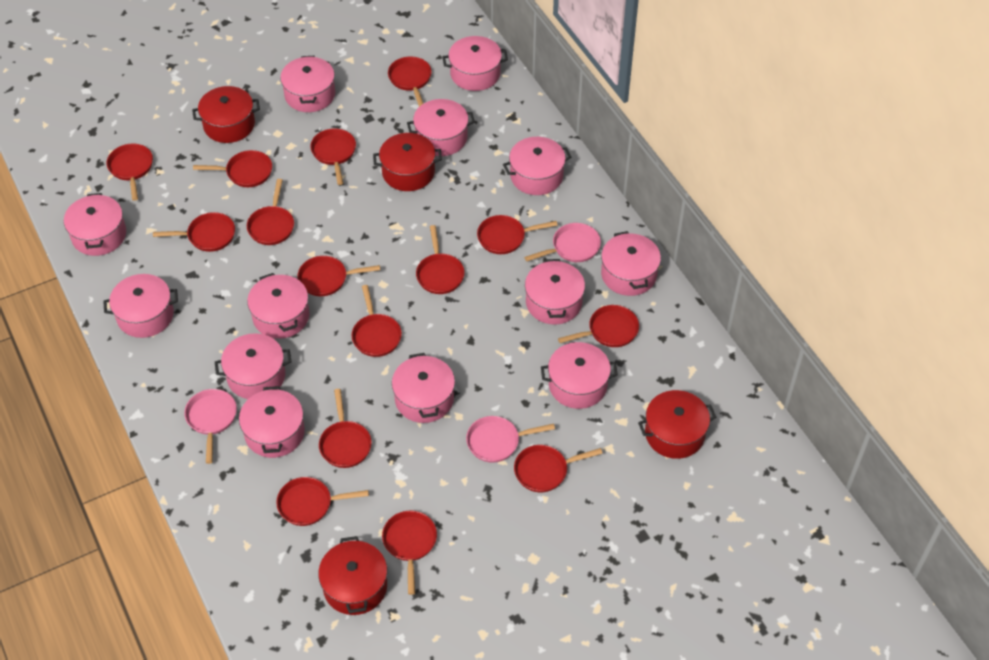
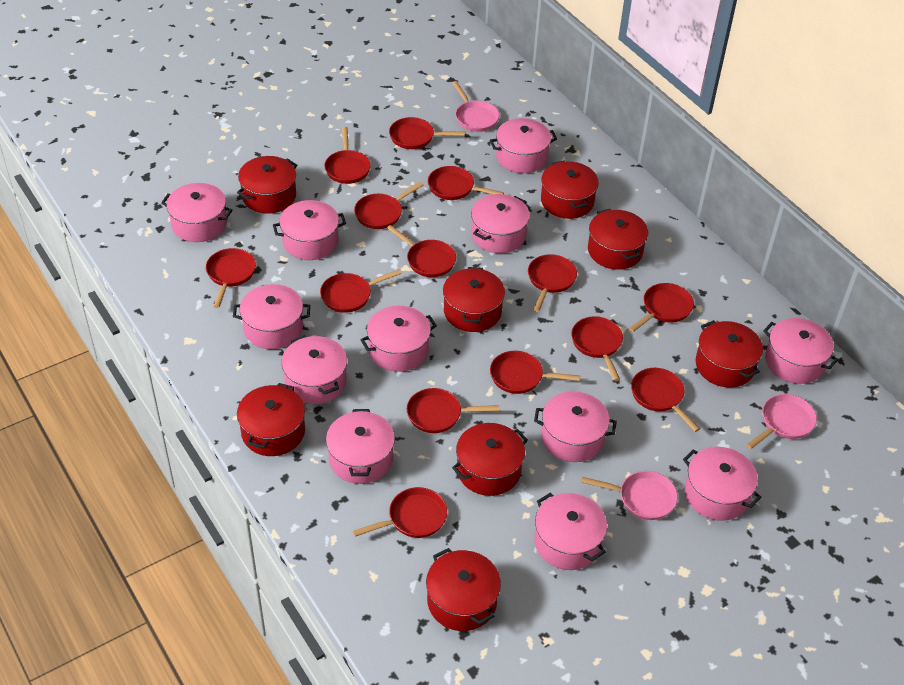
pink pot: [64,193,126,256] [103,274,178,338] [215,333,291,399] [239,386,305,458] [247,273,309,339] [280,56,335,112] [392,353,455,423] [407,99,475,156] [442,36,508,91] [503,137,571,195] [525,259,585,325] [541,342,618,409] [601,231,661,296] = 13 -> [161,183,232,242] [233,284,310,349] [273,200,346,260] [281,335,347,404] [326,409,395,484] [360,306,437,372] [471,194,530,253] [490,118,557,173] [534,391,617,462] [535,493,607,570] [683,447,762,521] [763,318,838,384] = 12
red pan: [107,144,153,201] [153,212,235,252] [193,150,272,187] [247,179,294,245] [276,477,369,526] [298,256,380,296] [310,128,356,185] [319,389,372,468] [352,285,402,357] [382,511,437,595] [388,57,432,107] [416,225,465,294] [477,215,558,254] [514,445,603,492] [558,305,639,347] = 15 -> [206,248,256,308] [320,269,402,313] [324,127,371,184] [353,487,447,538] [354,182,424,229] [387,225,456,277] [389,117,465,149] [407,388,499,433] [428,166,504,200] [490,351,580,394] [528,254,577,312] [571,316,623,381] [629,283,694,332] [631,368,700,432] = 14
red pot: [192,86,260,143] [318,536,387,615] [373,133,442,191] [638,390,716,459] = 4 -> [237,156,297,214] [237,383,305,456] [426,548,501,631] [443,267,505,332] [452,423,528,496] [541,161,599,219] [588,209,648,270] [696,320,763,388] = 8

